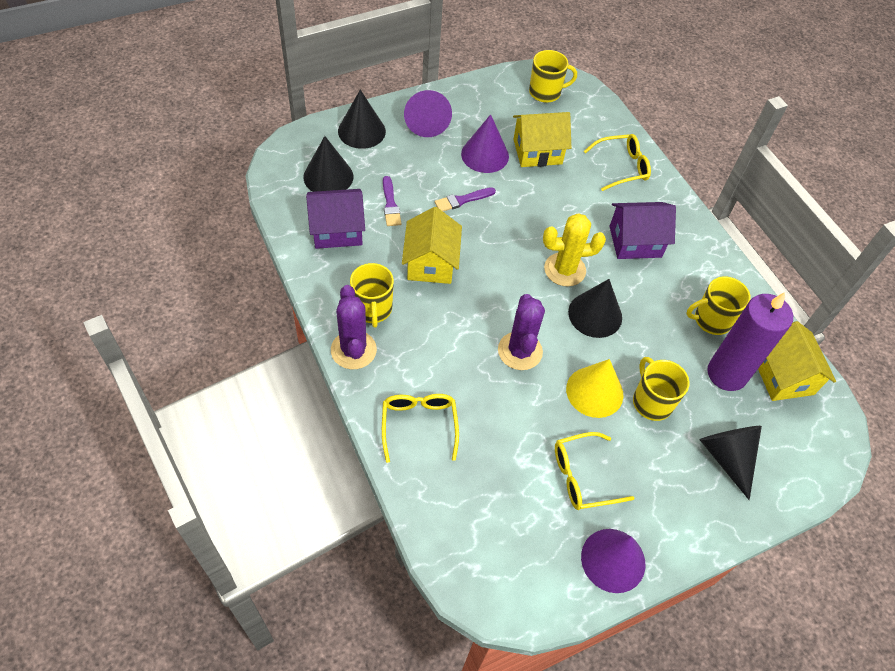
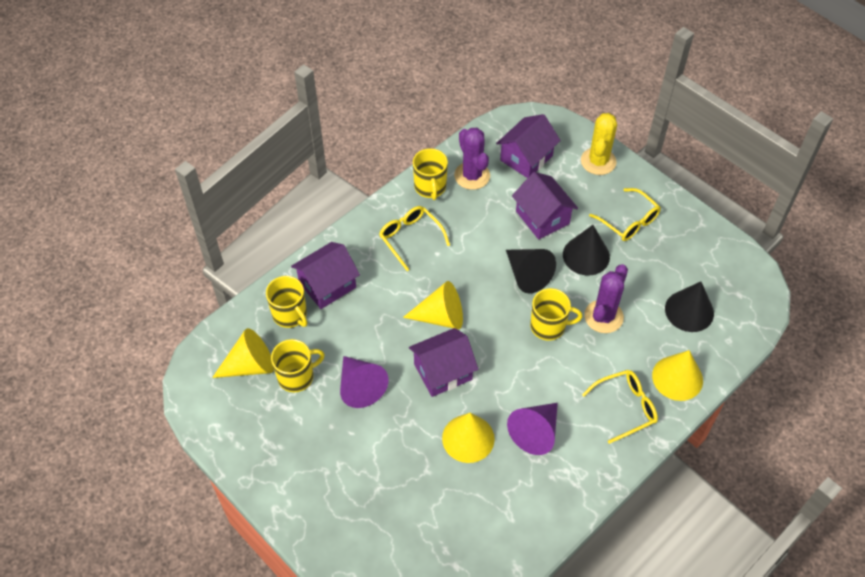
black cone: [303,136,353,192] [338,90,386,149] [568,279,622,338] [700,426,762,500] = 4 -> [506,249,556,293] [563,225,610,276] [665,281,714,332] = 3
purple brush: [383,176,401,226] [435,187,496,211] = 2 -> none = 0
purple candle: [707,292,793,391] = 1 -> none = 0
purple cone: [404,90,452,137] [461,114,509,173] [581,529,645,593] = 3 -> [340,356,389,408] [507,403,558,455] = 2
purple house: [306,189,365,249] [609,202,676,259] = 2 -> [291,242,360,309] [409,328,478,397] [496,114,561,178] [512,172,578,240] = 4
yellow cone: [566,359,623,418] = 1 -> [212,328,274,378] [403,281,463,329] [442,413,495,463] [652,350,703,401] = 4
yellow house: [402,207,462,284] [513,112,571,167] [758,321,836,401] = 3 -> none = 0

